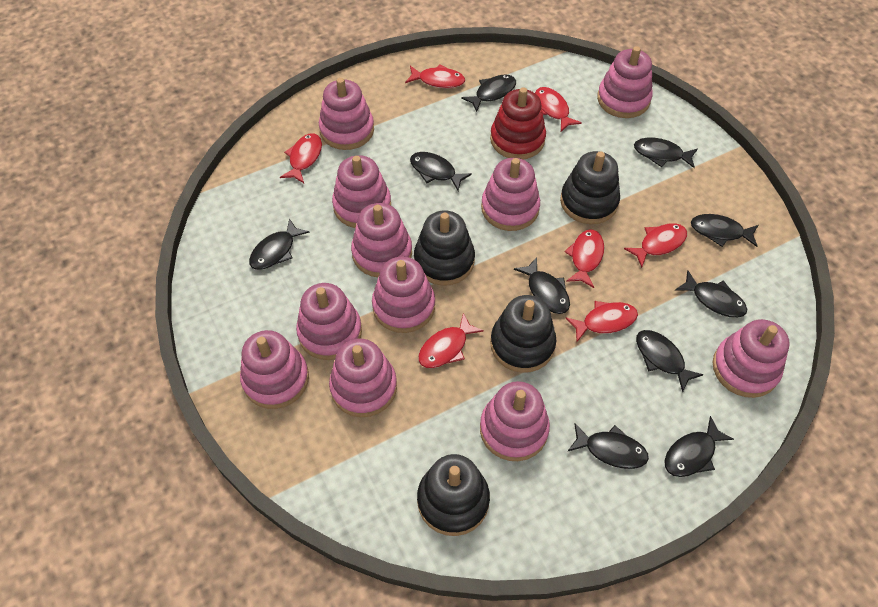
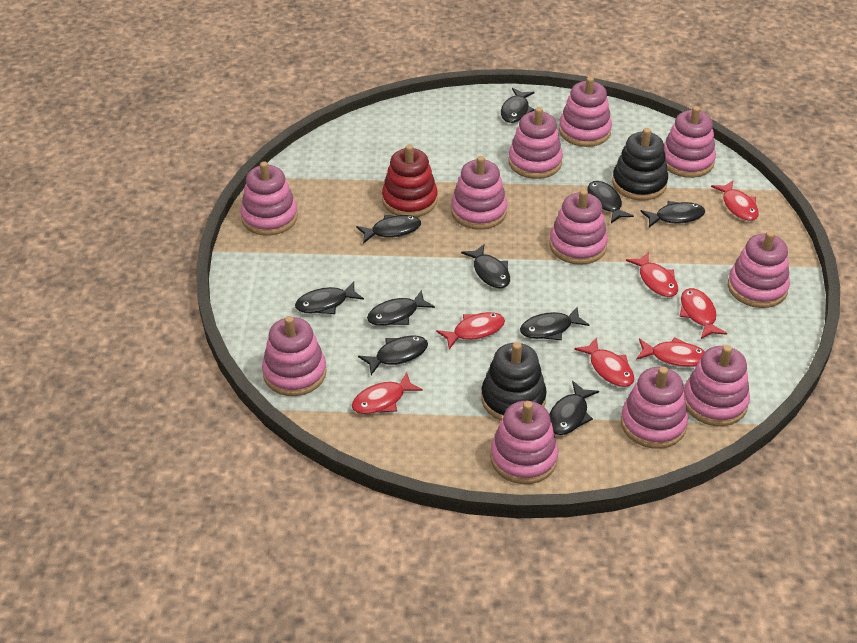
black stacking toy: [414,211,475,286] [417,454,490,536] [490,295,556,373] [560,151,620,224] = 4 -> [481,342,547,421] [612,128,668,201] = 2

